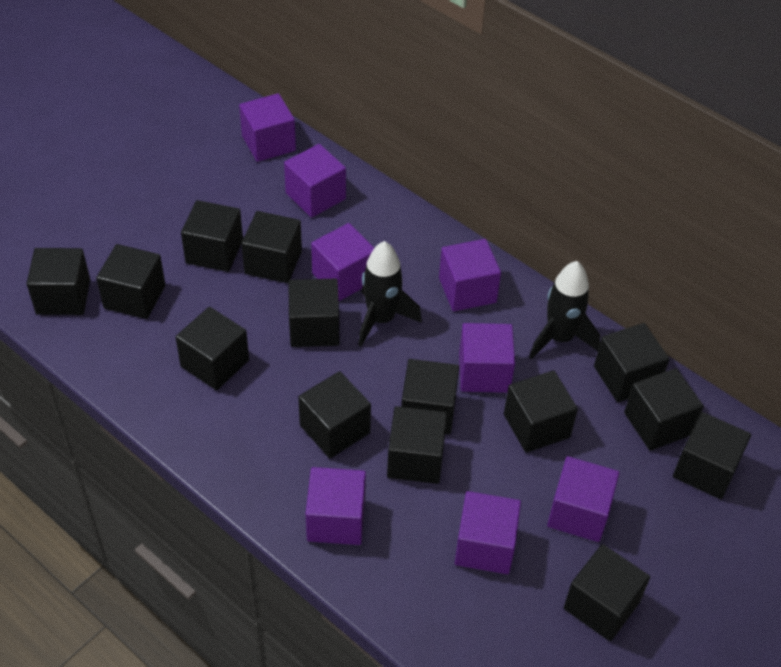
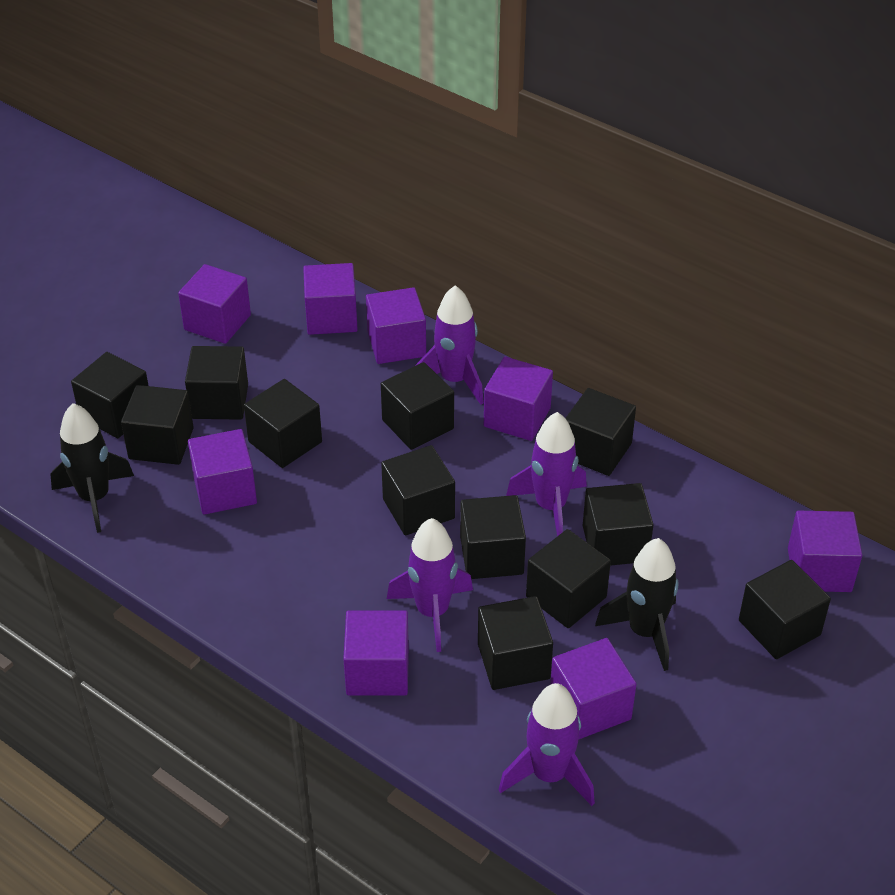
black cube: [27,248,90,315] [96,244,165,319] [176,307,249,390] [181,200,243,272] [242,211,302,283] [288,279,339,347] [298,371,371,458] [387,406,447,484] [401,359,459,435] [504,370,578,453] [564,544,650,641] [594,323,669,402] [624,368,704,451] [673,412,751,499] = 14 -> [71,352,149,438] [121,385,194,465] [185,346,248,420] [244,379,322,468] [381,362,454,450] [381,445,455,535] [460,495,526,579] [478,596,553,690] [526,529,611,628] [565,388,636,476] [583,483,654,566] [739,560,831,659] = 12
purple rocket: none = 0 -> [387,518,473,652] [415,285,484,405] [498,683,595,806] [506,412,587,536] = 4

